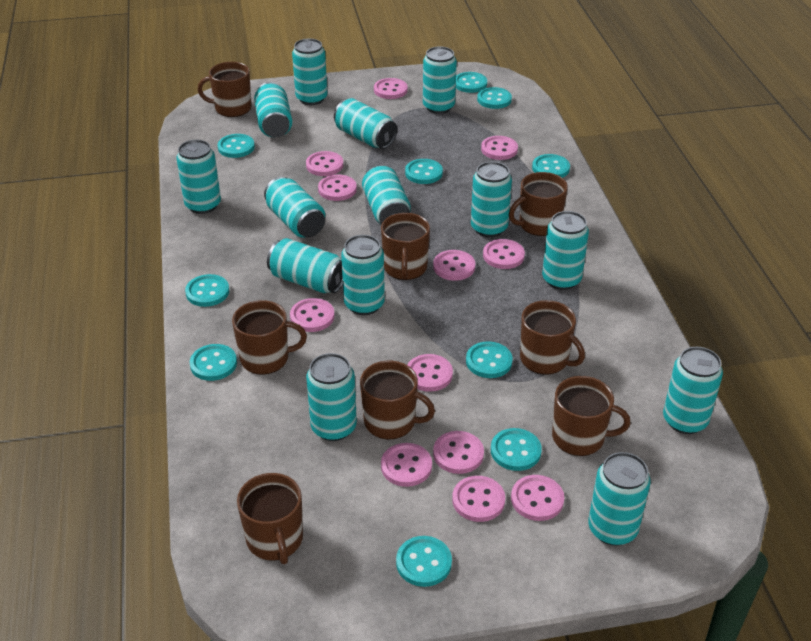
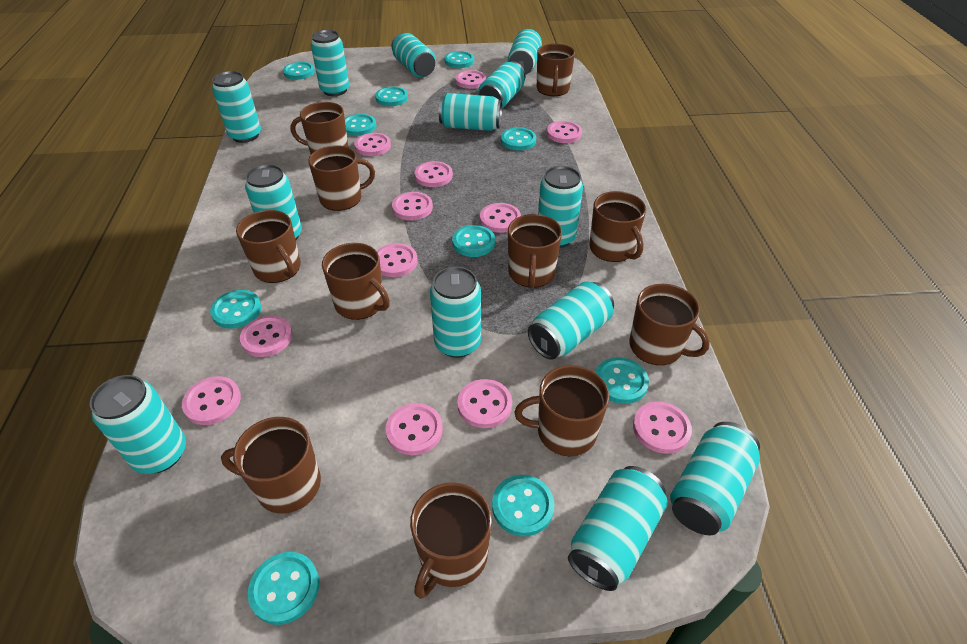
brown mug: [198,62,252,117] [232,300,307,375] [237,473,303,564] [360,361,435,439] [381,213,430,280] [509,172,568,236] [520,300,585,374] [552,376,630,456] = 8 -> [221,417,321,514] [236,210,301,283] [290,102,348,154] [308,145,375,211] [322,243,390,320] [410,482,492,599] [508,214,562,288] [514,365,609,456] [537,44,575,96] [589,191,646,262] [629,284,710,365] = 11
turquoise can: [176,140,221,214] [254,82,292,137] [264,177,325,238] [267,238,343,293] [292,38,328,105] [306,353,357,441] [334,98,397,149] [341,235,385,315] [362,166,411,225] [423,46,457,114] [471,162,512,237] [542,211,589,290] [588,452,651,546] [663,347,723,434] = 14 -> [90,375,186,474] [212,71,261,143] [245,164,302,240] [311,30,349,96] [392,33,436,78] [430,267,481,358] [439,93,502,131] [478,61,525,108] [508,29,542,75] [528,282,614,360] [538,166,583,248] [568,466,668,591] [670,422,760,535] = 13

